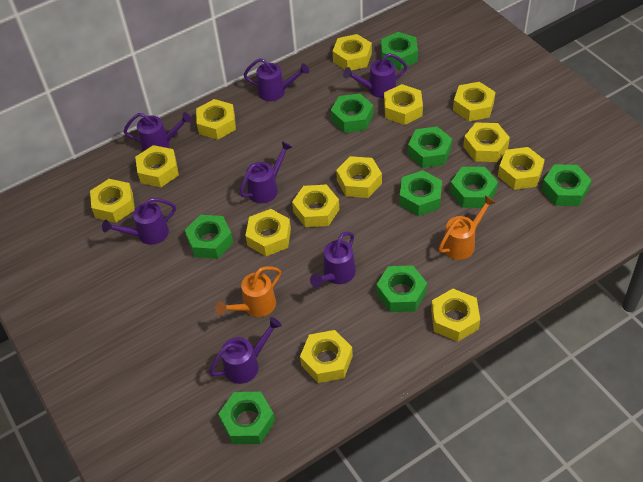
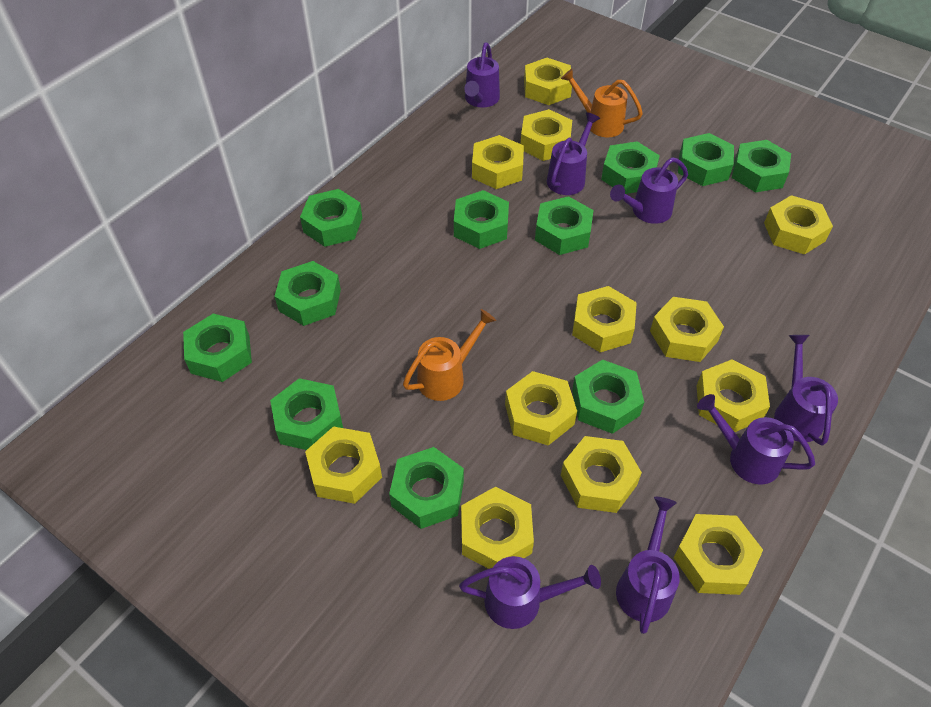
green nut: [185,215,233,259] [218,392,275,444] [331,93,373,133] [376,265,427,312] [381,32,418,69] [399,170,442,216] [408,126,452,168] [450,167,498,208] [542,164,592,206] = 9 -> [183,314,252,382] [270,378,343,450] [274,261,341,326] [300,189,362,247] [389,447,464,529] [454,190,509,249] [535,196,594,255] [572,360,644,434] [601,141,660,194] [678,133,734,186] [732,140,791,192] = 11
yellow nut: [90,179,135,223] [135,145,179,187] [196,99,236,140] [245,209,291,256] [292,184,340,227] [300,330,353,383] [333,34,372,70] [336,156,382,198] [384,84,423,125] [431,289,480,342] [453,82,496,121] [463,122,510,162] [498,147,545,190] = 13 -> [305,426,382,504] [461,487,534,569] [472,135,524,189] [505,371,577,446] [521,109,572,161] [524,58,572,105] [561,436,642,513] [572,286,637,352] [650,297,724,362] [673,514,763,595] [696,359,770,432] [764,195,833,255] = 12

